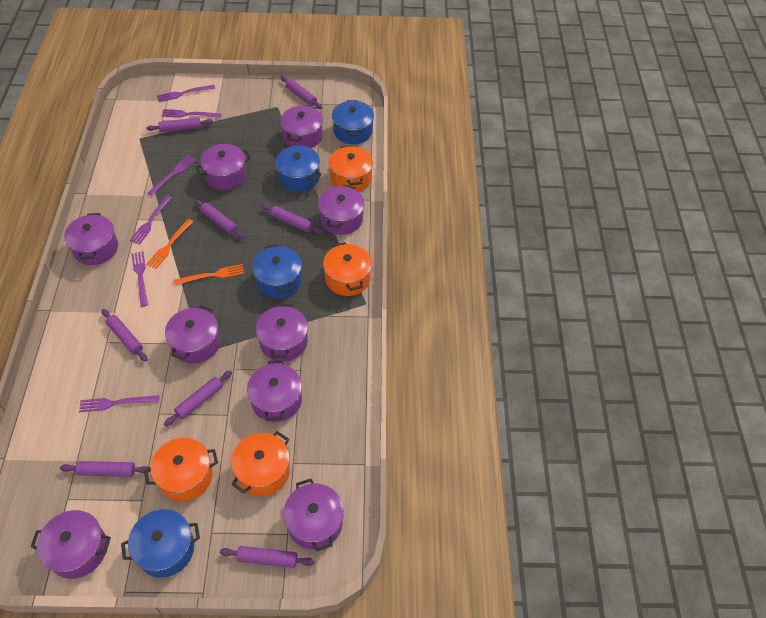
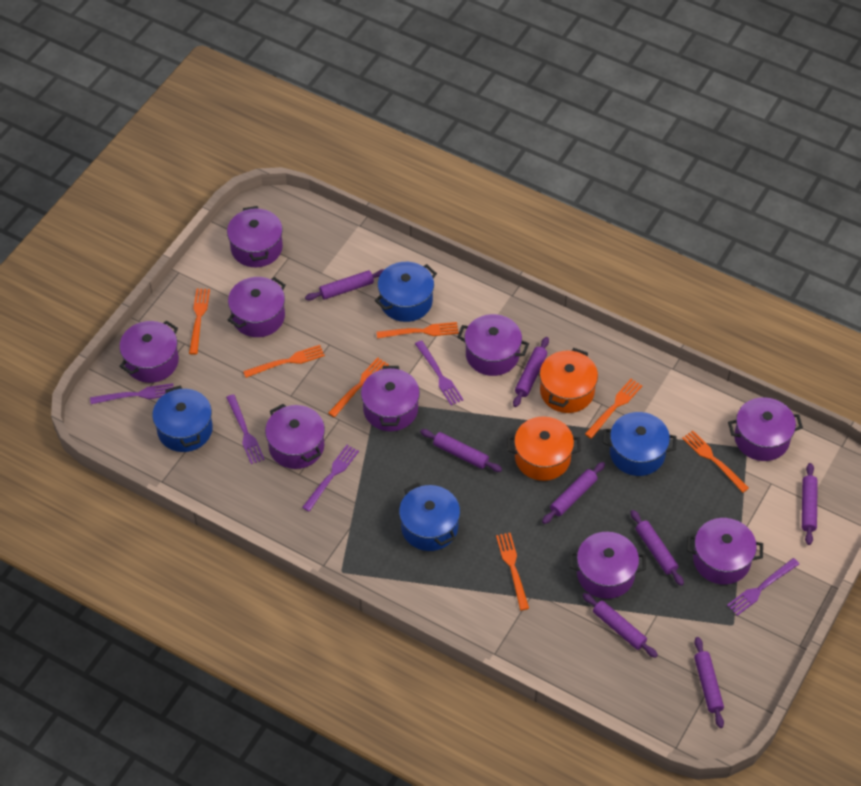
orange fork: [146,219,193,269] [174,264,245,285] = 2 -> [189,288,210,355] [243,345,325,378] [328,358,389,417] [377,322,459,339] [496,533,529,610] [585,379,642,439] [682,430,749,493] = 7
orange pot: [144,438,218,501] [231,431,290,496] [323,242,372,296] [329,145,373,192] = 4 -> [507,416,581,481] [540,348,598,413] = 2
purple fork: [79,395,159,412] [130,195,172,245] [131,251,148,307] [148,155,197,196] [157,85,215,102] [161,109,221,118] = 6 -> [90,383,174,404] [226,394,265,464] [302,445,359,512] [415,340,464,405] [727,558,799,616] = 5

